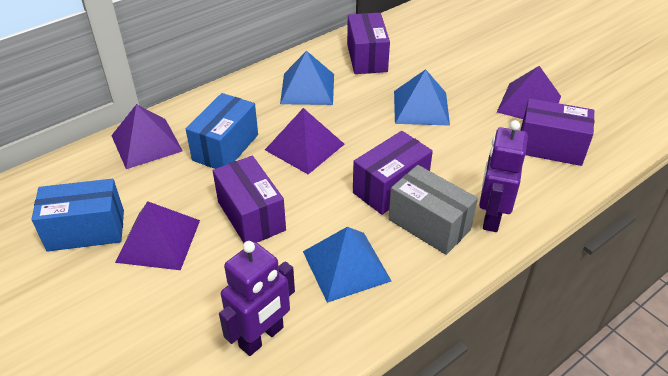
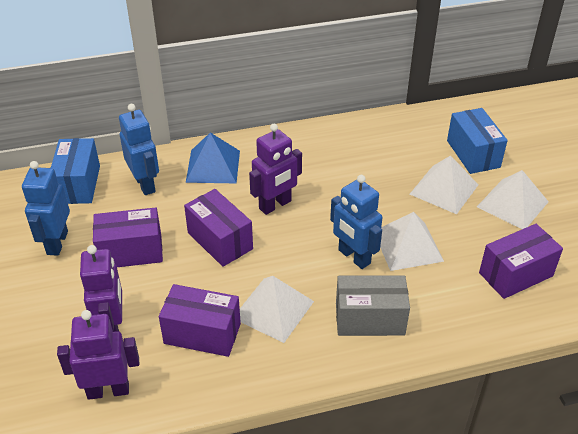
blue pyramid: [280,51,334,105] [303,227,392,303] [394,69,450,126] = 3 -> [186,133,240,183] = 1
blue robot: none = 0 -> [22,161,70,256] [119,104,159,195] [330,175,383,269] = 3
purple pyramid: [111,104,183,169] [115,201,200,270] [265,108,345,174] [497,66,561,119] = 4 -> none = 0
purple robot: [219,241,295,356] [479,120,528,232] = 2 -> [57,310,139,400] [80,245,122,332] [249,124,302,215] = 3
white pyramid: none = 0 -> [240,276,314,343] [380,212,444,271] [410,155,478,214] [477,170,549,229] = 4

